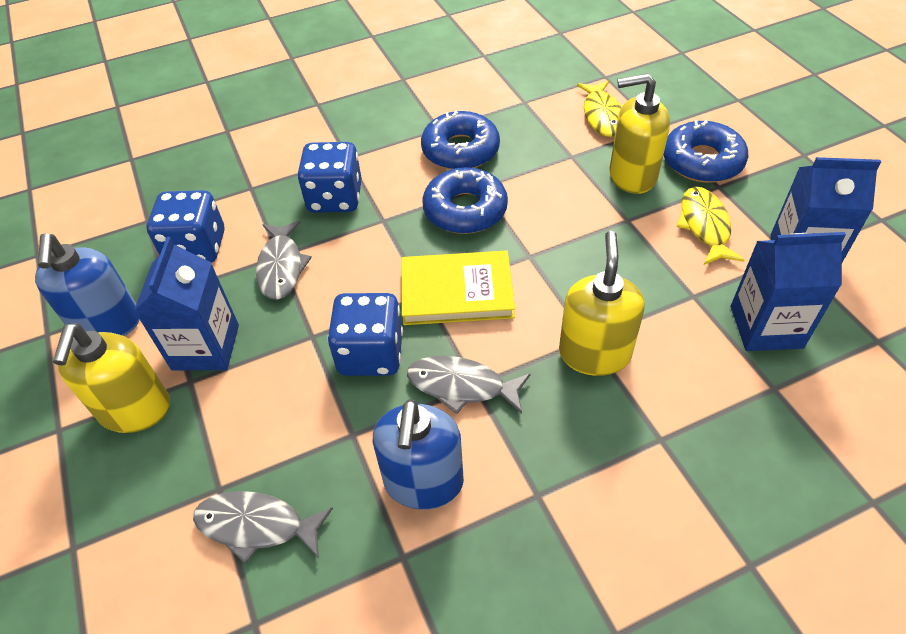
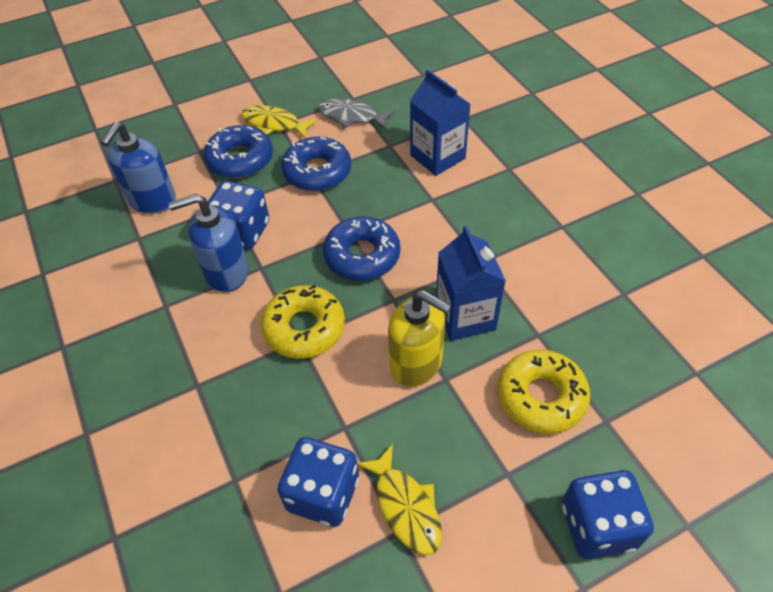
blue carton: [134,237,239,370] [731,232,846,351] [771,157,881,262] = 3 -> [410,70,471,176] [436,226,506,341] = 2
grey fish: [193,491,333,564] [256,221,312,300] [407,356,531,414] = 3 -> [318,98,395,130] = 1
yellow book: [402,251,515,325] = 1 -> none = 0
yellow donut: none = 0 -> [261,285,345,359] [498,350,590,434] = 2
yellow soap dispenser: [53,323,170,433] [559,231,645,376] [609,73,670,194] = 3 -> [388,290,451,387] = 1

